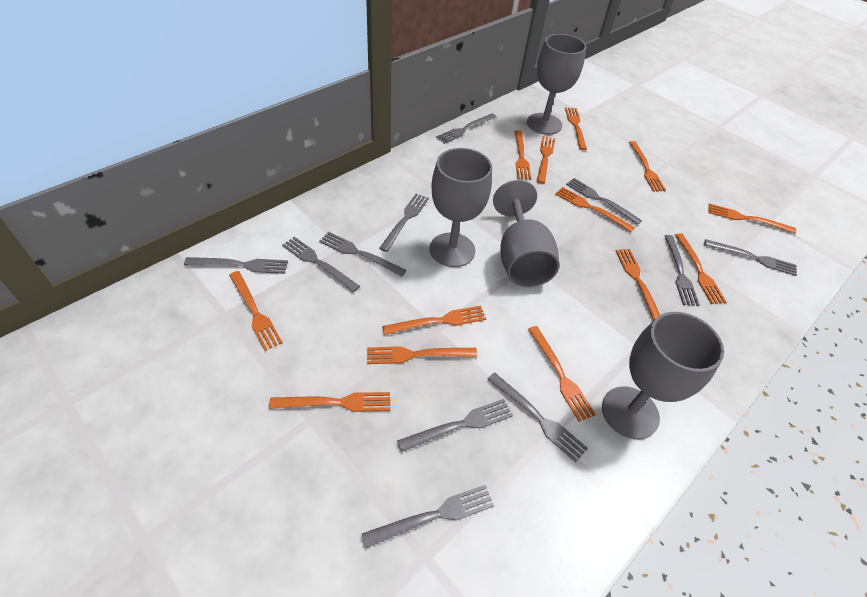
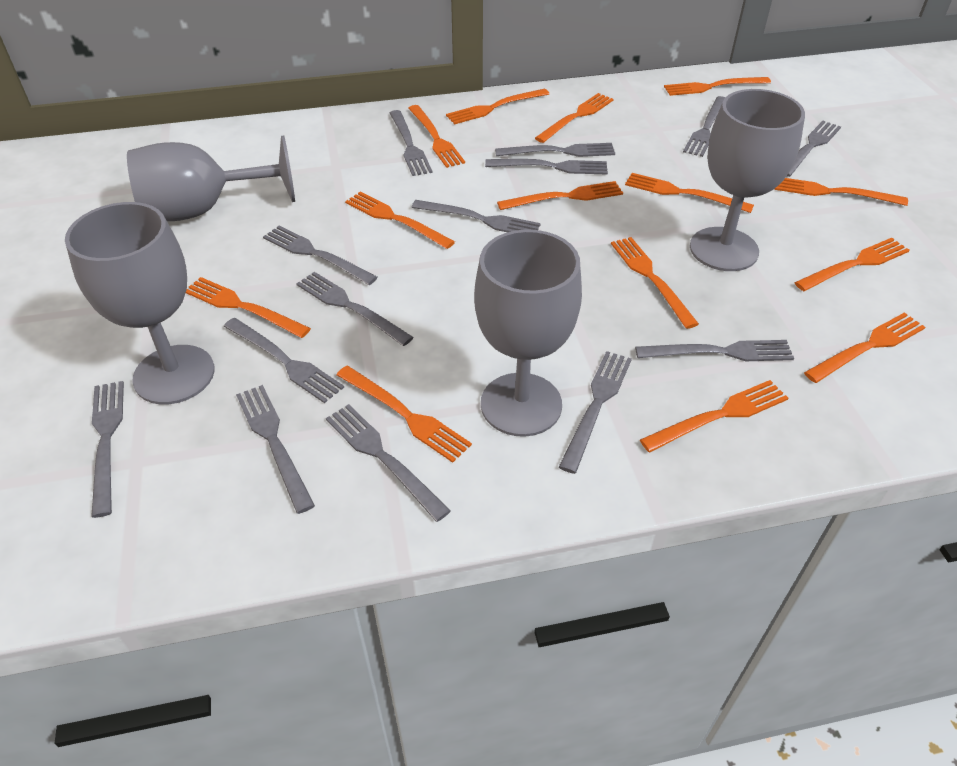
grey fork: [184,257,288,274] [282,237,360,292] [319,232,407,277] [362,485,494,548] [379,194,429,252] [397,399,513,452] [436,113,497,144] [487,372,588,462] [566,178,642,225] [665,235,700,306] [704,239,797,276] = 11 -> [91,381,124,518] [223,318,344,403] [236,385,315,514] [263,226,378,285] [296,272,414,346] [326,404,451,522] [390,110,433,176] [411,200,541,232] [485,159,608,175] [495,143,615,157] [559,351,632,474] [635,340,794,361] [683,96,725,157] [787,121,841,177] = 14
orange fork: [229,271,283,351] [269,392,390,412] [367,346,477,364] [382,305,486,335] [514,130,531,180] [528,326,596,422] [537,136,555,184] [555,187,635,232] [565,107,587,150] [615,249,660,321] [629,141,666,191] [675,233,727,304] [708,203,796,234] = 13 -> [186,277,311,338] [337,366,472,463] [345,192,455,249] [408,105,465,168] [446,89,549,124] [497,181,623,210] [535,93,614,143] [611,237,699,329] [625,173,754,213] [640,380,788,452] [664,77,771,96] [774,178,908,206] [794,238,910,291] [804,312,925,383] = 14

